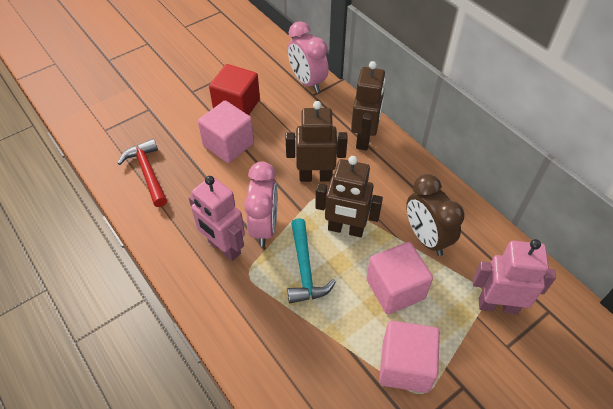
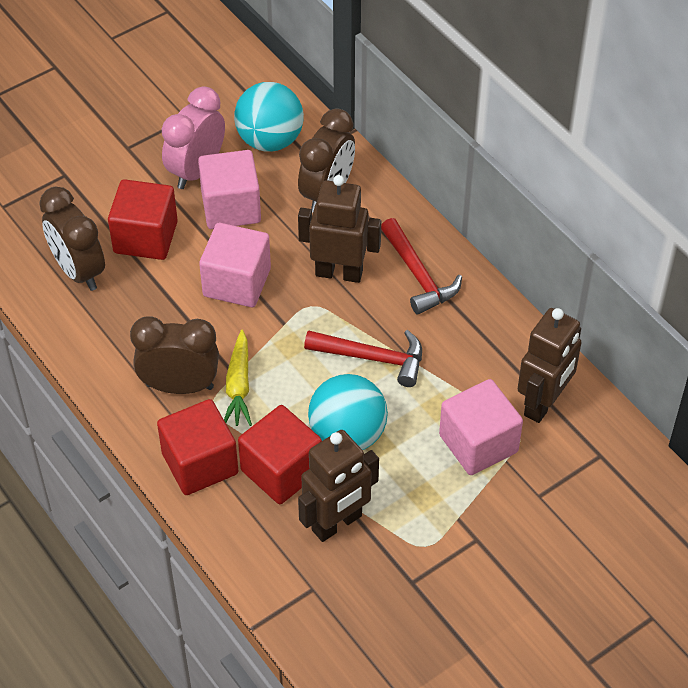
brown clock: [406,174,465,256] = 1 -> [39,187,105,291] [130,316,219,394] [298,108,355,213] = 3
pink clock: [244,162,278,247] [288,21,329,93] = 2 -> [162,86,225,189] = 1
pink robot: [188,176,245,261] [473,239,556,314] = 2 -> none = 0
red cube: [209,64,260,115] = 1 -> [108,179,178,260] [157,399,238,495] [238,405,322,504] = 3
red hammer: [117,139,167,207] = 1 -> [304,330,422,387] [381,218,462,315] = 2
turquoise ball: none = 0 -> [234,82,304,152] [308,374,388,450] = 2
turquoise hammer: [287,218,336,303] = 1 -> none = 0
yellow carrot: none = 0 -> [224,330,252,426] = 1

